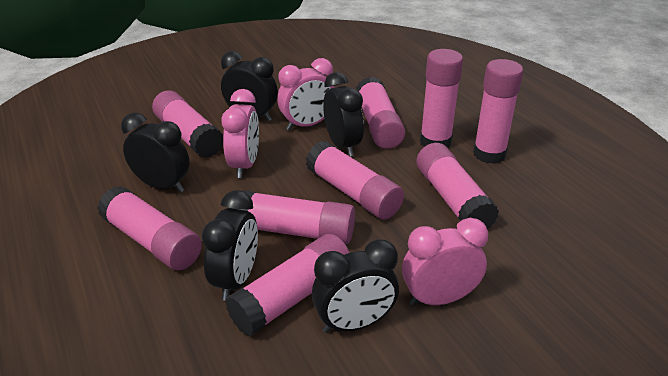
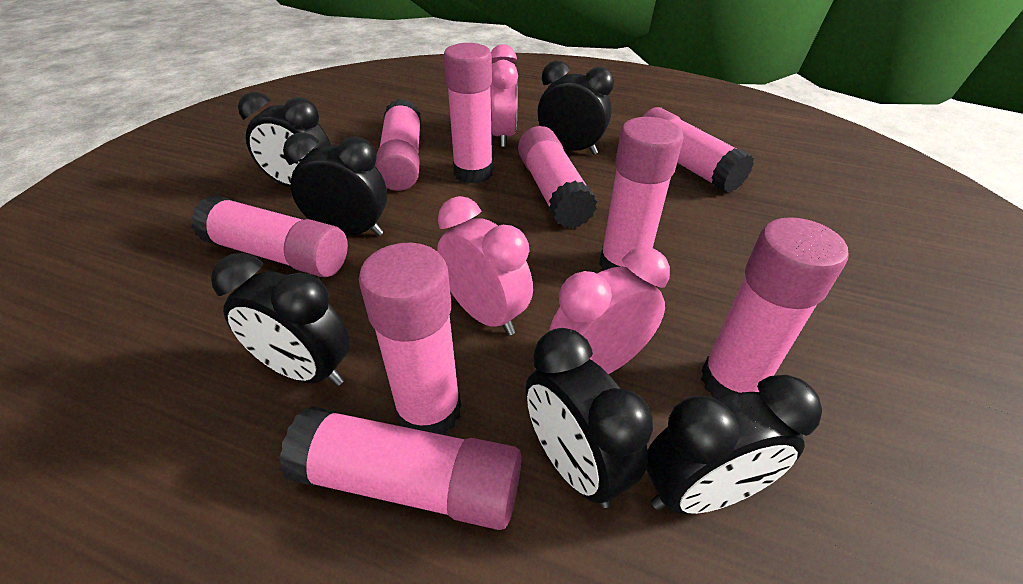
black clock: [121,113,190,193] [202,190,258,301] [221,51,278,121] [312,239,399,333] [323,72,364,157] = 5 -> [211,253,350,386] [238,92,331,187] [283,132,387,236] [526,328,653,508] [538,61,614,155] [646,375,822,514] = 6

